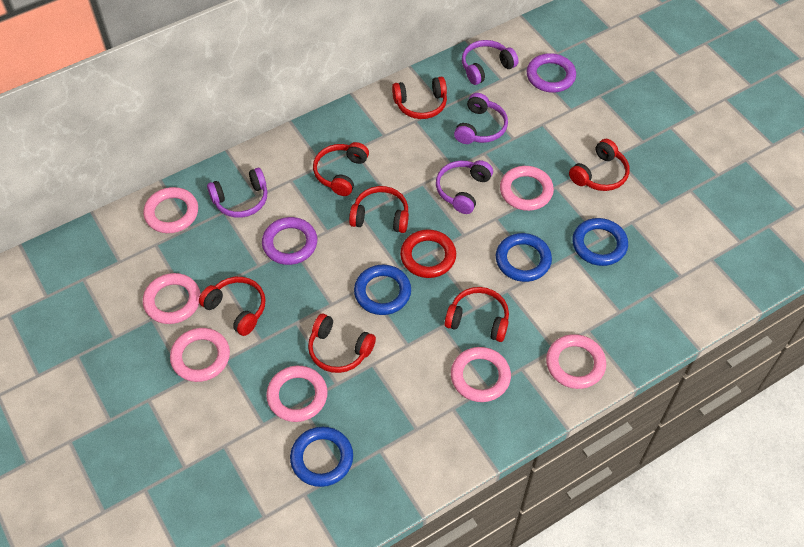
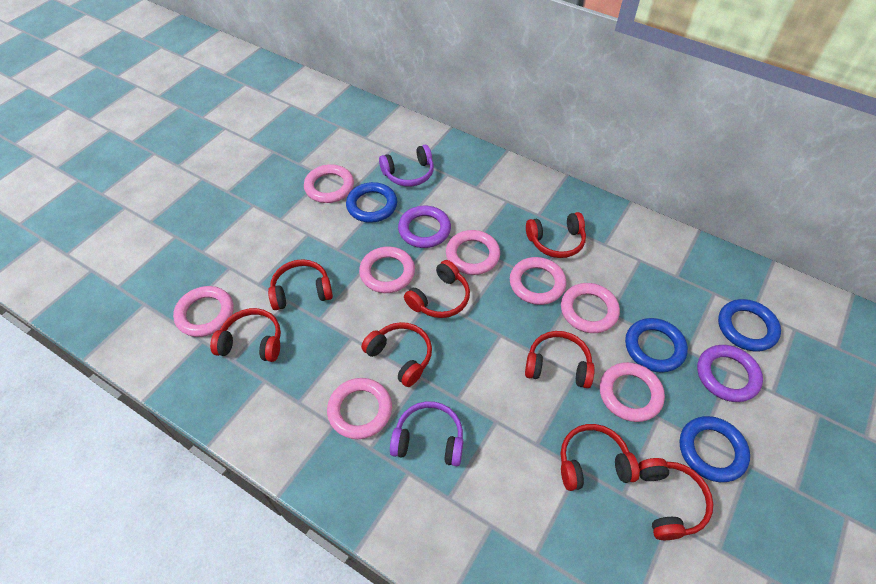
pink ring: [143,187,198,233] [143,273,201,324] [170,328,230,382] [266,366,328,422] [451,347,511,402] [500,166,554,211] [546,334,606,389] = 7 -> [173,286,234,337] [304,164,354,203] [327,378,392,439] [359,247,415,293] [446,230,500,275] [510,257,566,305] [561,283,620,333] [600,362,665,422] = 8
purple headphones: [207,168,268,218] [436,160,493,214] [454,93,508,144] [462,40,518,85] = 4 -> [379,145,434,187] [390,401,464,466] = 2
red headphones: [199,277,266,336] [308,314,376,373] [313,142,369,196] [349,186,409,233] [392,77,447,119] [445,287,509,342] [569,139,630,191] = 7 -> [210,308,281,362] [268,259,333,310] [361,322,432,387] [404,260,470,318] [525,331,595,388] [526,212,586,258] [561,424,639,491] [638,458,713,540] = 8
red ring: [400,229,456,278] = 1 -> none = 0

